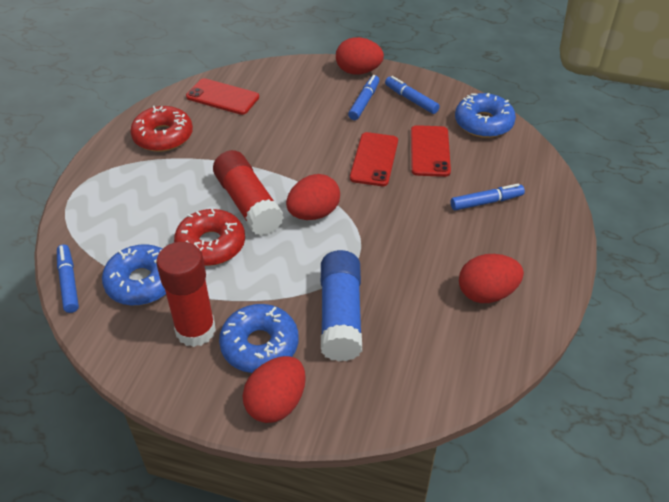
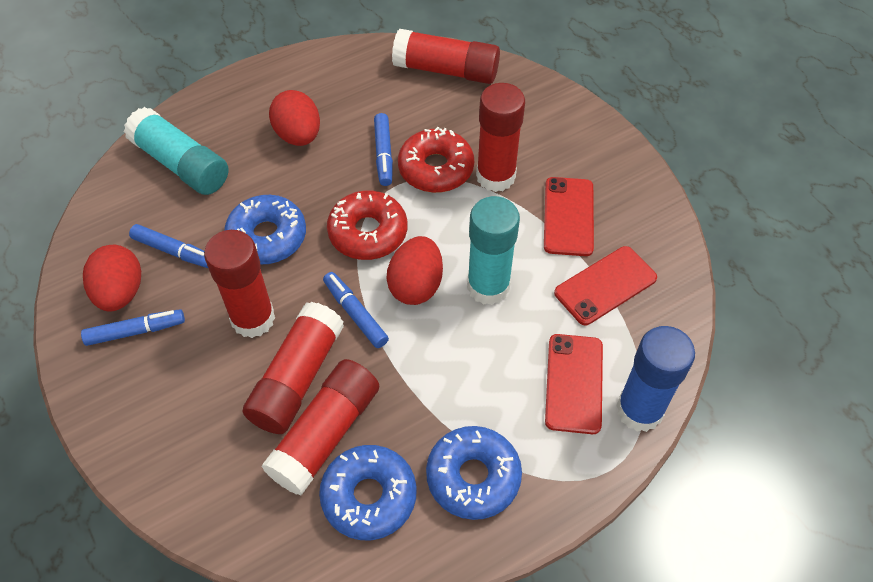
red egg: [242,356,306,423] [286,174,340,220] [336,37,384,75] [459,254,524,303] = 4 -> [83,245,141,312] [269,90,320,146] [387,236,443,305] = 3
red glue stick: [156,242,216,347] [213,150,284,236] = 2 -> [204,230,275,338] [242,302,344,434] [261,359,379,495] [392,29,500,84] [476,83,525,192] = 5
turquoise glue stick: none = 0 -> [124,107,229,195] [467,196,520,305] = 2

